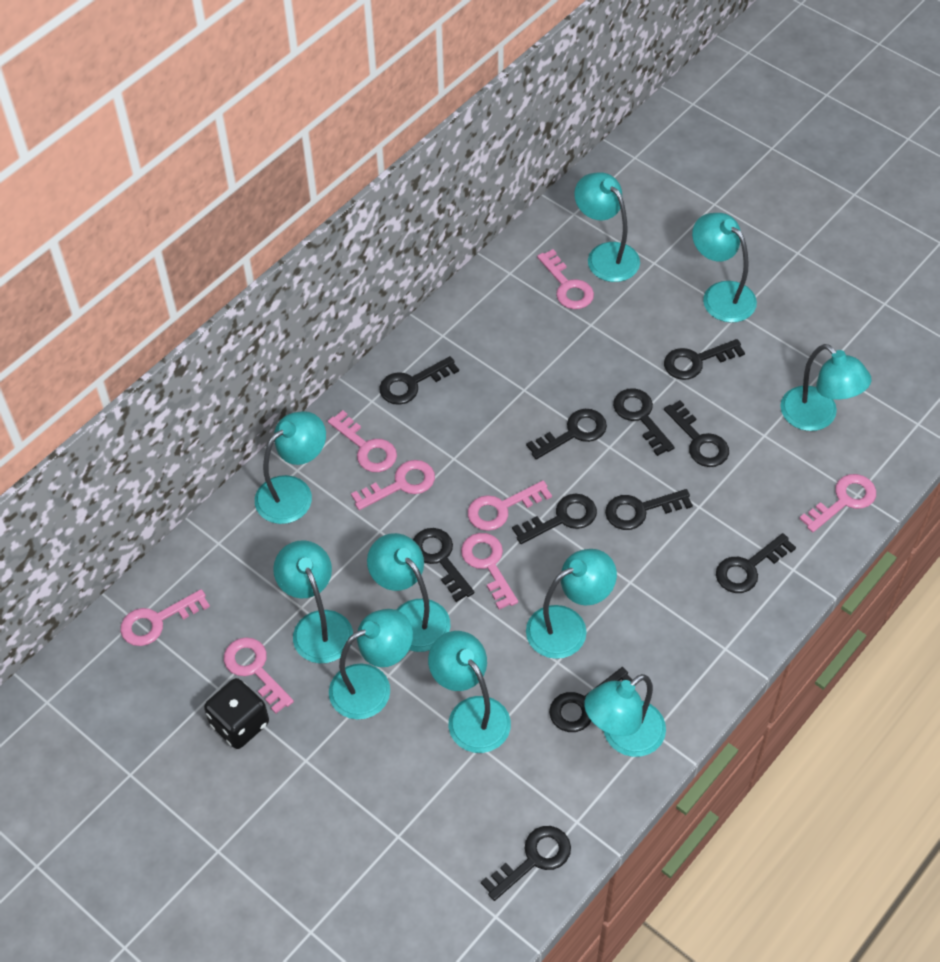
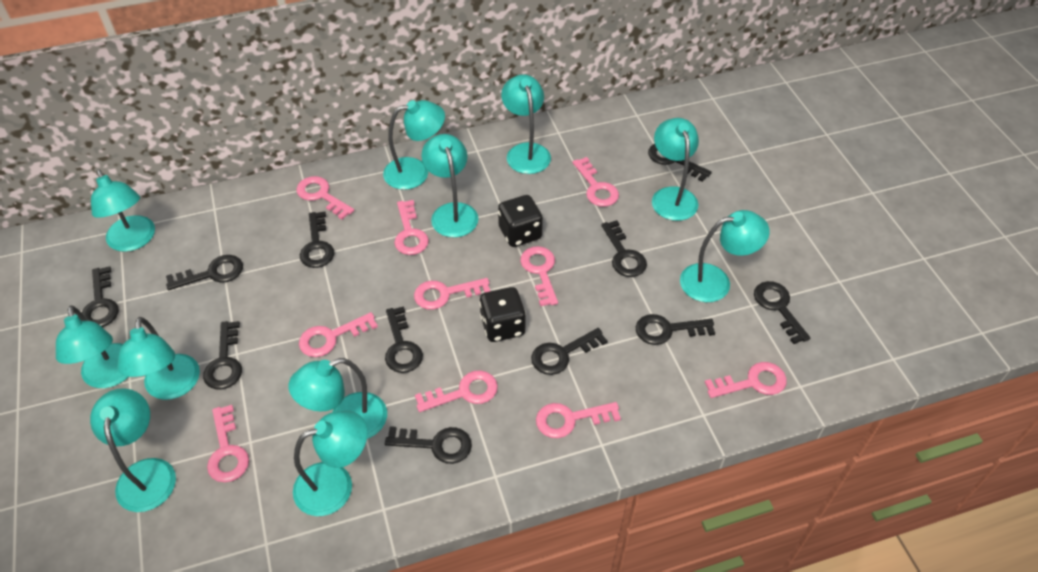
black dice: [204,678,269,749] = 1 -> [479,287,526,342] [498,195,543,247] = 2
pink key: [120,589,210,646] [224,637,294,714] [328,410,397,472] [351,460,435,510] [461,533,518,609] [468,481,552,531] [537,249,594,309] [799,474,876,532] = 8 -> [207,405,249,482] [296,176,354,219] [299,312,378,357] [394,200,429,255] [414,278,490,310] [415,370,498,412] [520,246,558,306] [536,402,621,438] [573,157,619,207] [705,362,787,398] = 10
turquoise lamp: [255,411,326,524] [273,540,353,663] [329,609,413,720] [367,533,450,652] [428,631,511,753] [526,549,617,659] [574,172,640,282] [584,674,666,757] [692,213,757,323] [780,344,872,431] = 10 -> [56,305,128,388] [90,388,176,512] [91,169,155,252] [117,317,200,400] [288,358,387,439] [293,411,367,516] [383,100,445,190] [421,134,478,238] [501,74,551,174] [652,118,699,221] [680,210,770,302] = 11

